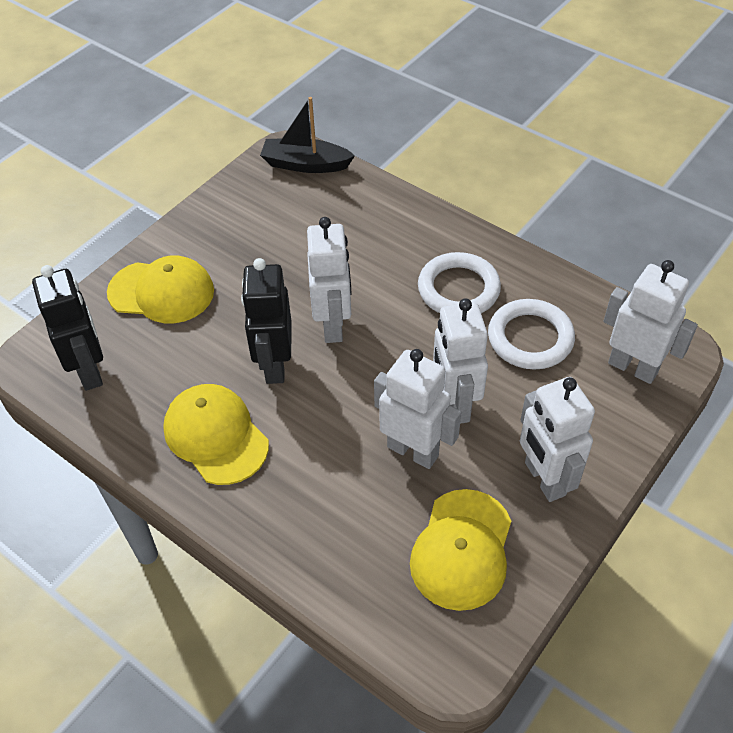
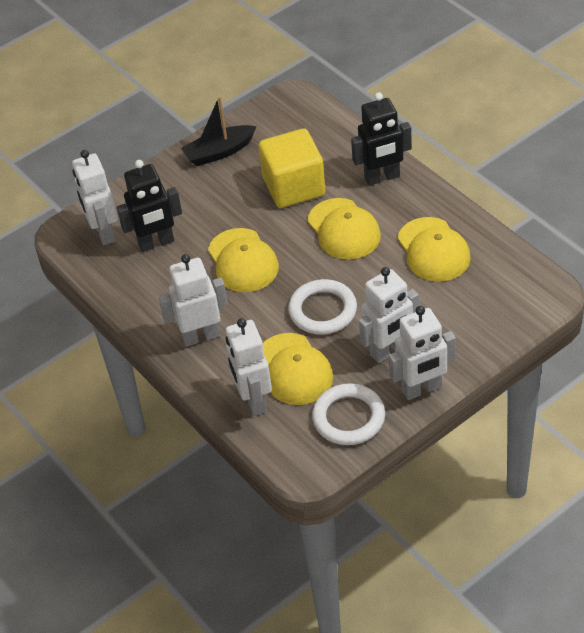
yellow cap: [107,255,214,323] [163,384,269,485] [410,489,511,611] = 3 -> [208,228,279,292] [263,333,333,405] [307,198,381,260] [398,217,471,282] = 4
yellow cube: none = 0 -> [259,128,325,208] = 1

